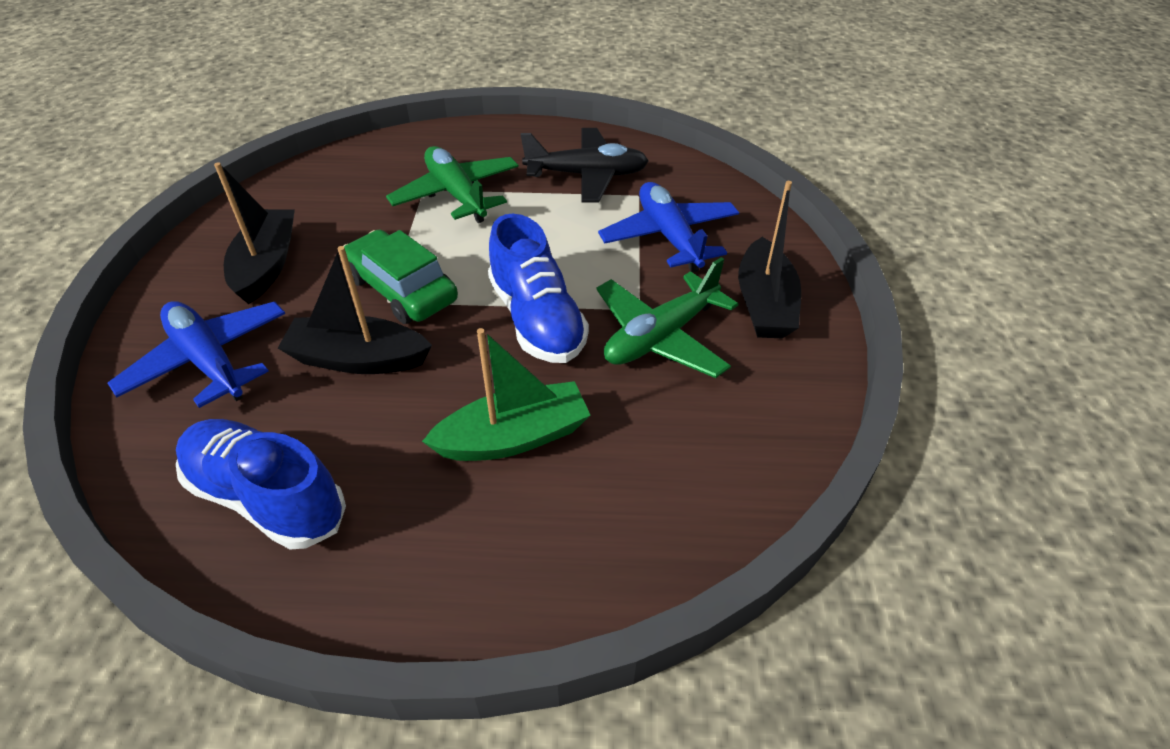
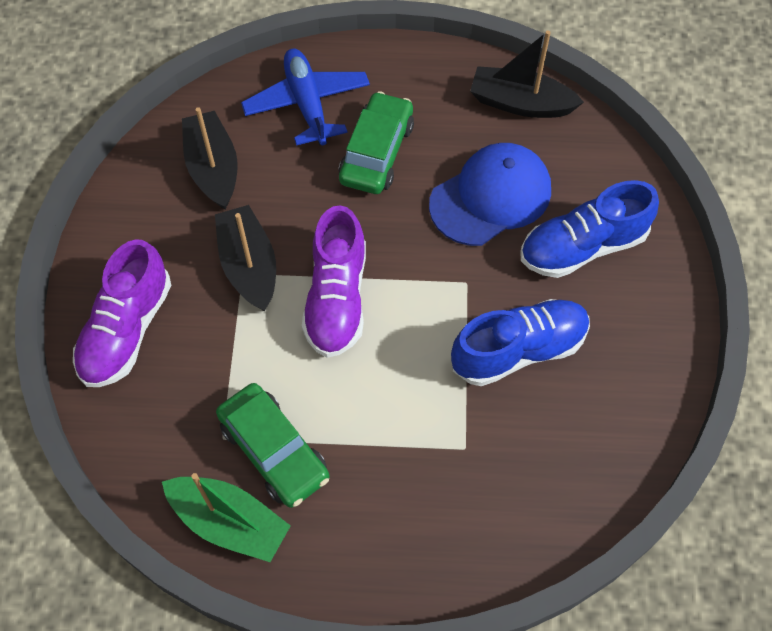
black plane: [521,128,648,203] = 1 -> none = 0
blue cap: none = 0 -> [429,143,551,246] = 1
blue plane: [107,301,285,408] [598,182,739,272] = 2 -> [241,48,370,146] = 1
green car: [343,229,458,324] = 1 -> [216,383,329,508] [338,91,414,194] = 2
green plane: [386,146,519,223] [596,257,738,378] = 2 -> none = 0
purple shoe: none = 0 -> [73,239,171,387] [302,205,366,358] = 2

